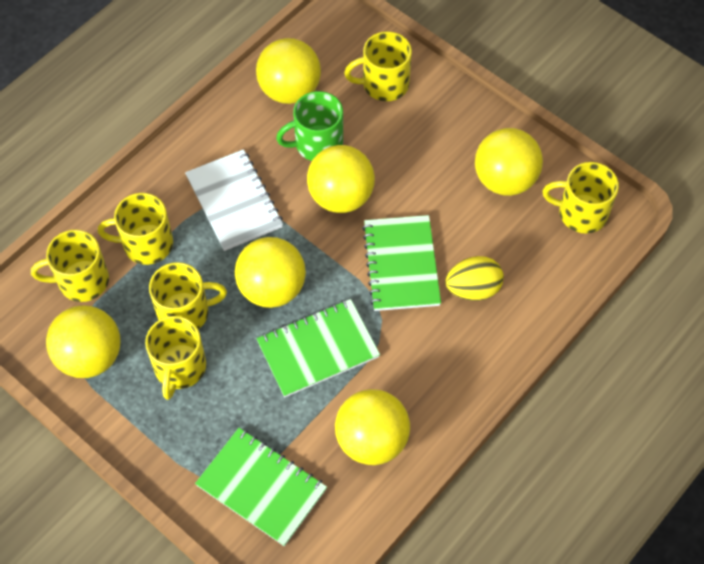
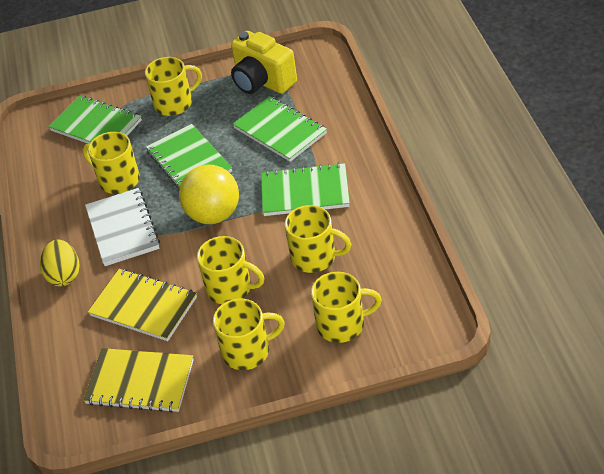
green mug: [276,91,343,161] = 1 -> none = 0
green notebook: [195,428,327,546] [256,299,380,398] [362,215,441,311] = 3 -> [49,96,142,144] [146,124,232,188] [233,96,327,162] [261,163,350,216] = 4
yellow ball: [46,305,121,378] [235,237,306,308] [256,38,321,104] [307,145,375,213] [335,389,410,465] [475,128,543,196] = 6 -> [179,165,239,224] = 1
yellow camera: none = 0 -> [231,31,297,94] = 1
yellow notebook: none = 0 -> [83,348,194,413] [88,269,197,341] = 2

